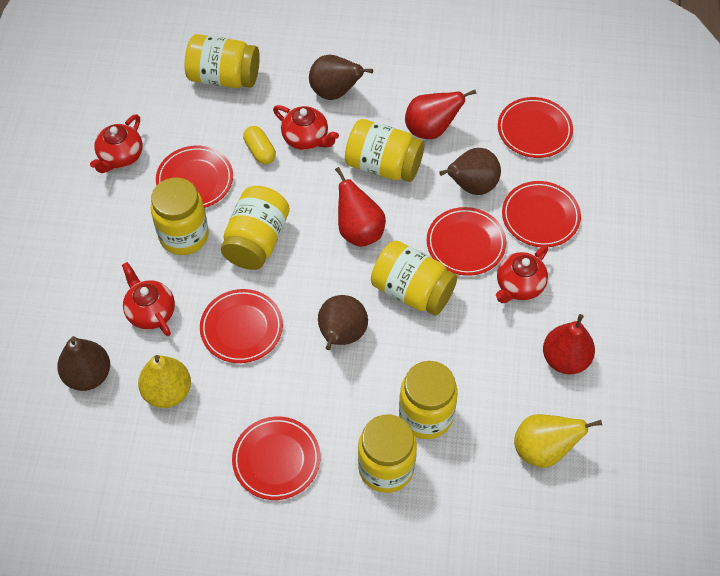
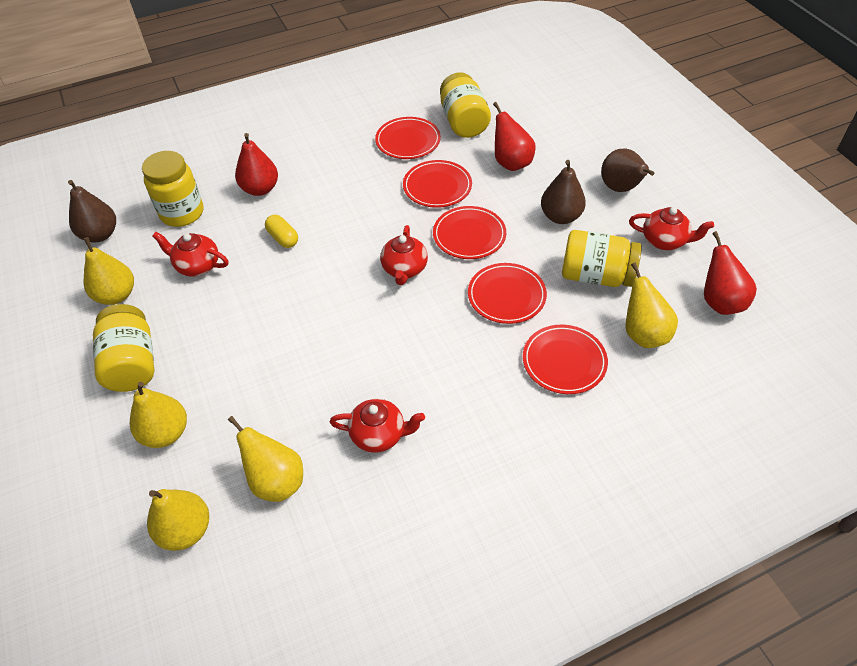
brown pear: [57,336,110,391] [309,55,373,100] [318,295,368,350] [439,148,501,195] = 4 -> [68,180,116,243] [541,160,586,224] [601,149,654,192] = 3
red plate: [156,146,233,208] [200,289,283,363] [232,417,320,500] [427,207,506,276] [498,97,573,158] [502,181,581,247] = 6 -> [375,117,441,159] [403,160,472,208] [433,206,506,259] [468,263,547,324] [523,325,608,394] = 5
yellow jar: [151,177,209,255] [185,34,260,88] [221,186,289,270] [345,119,424,182] [358,415,417,493] [371,240,457,315] [399,361,458,439] = 7 -> [93,304,155,392] [142,151,203,227] [440,72,491,138] [562,230,642,287] = 4
yellow pear: [138,355,191,408] [514,414,602,468] = 2 -> [84,237,134,305] [130,382,187,448] [147,489,209,551] [228,416,303,502] [626,263,678,348] = 5

